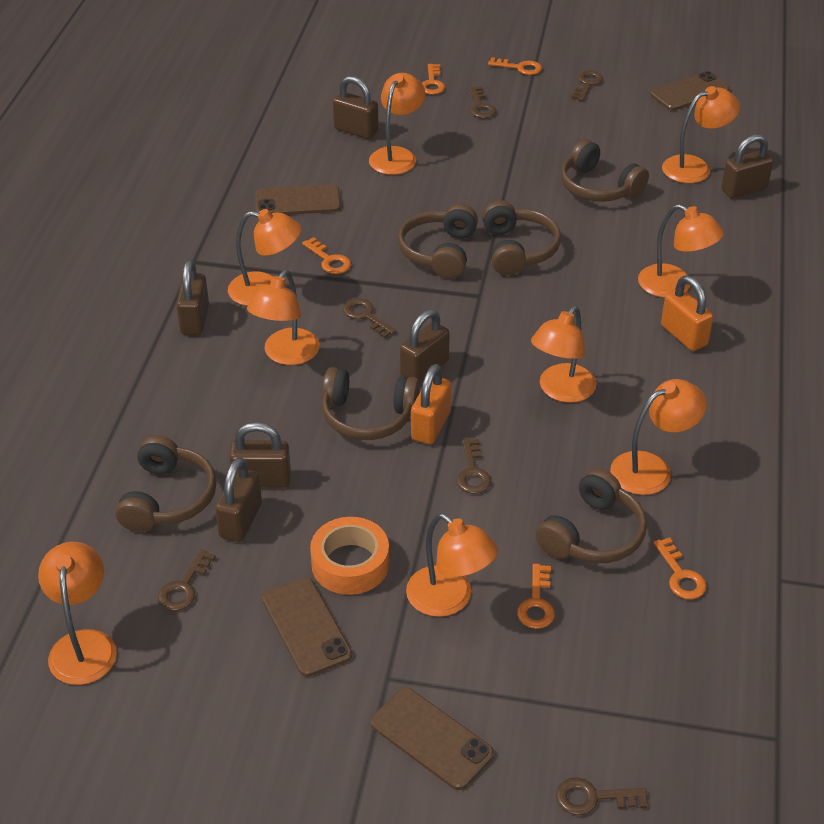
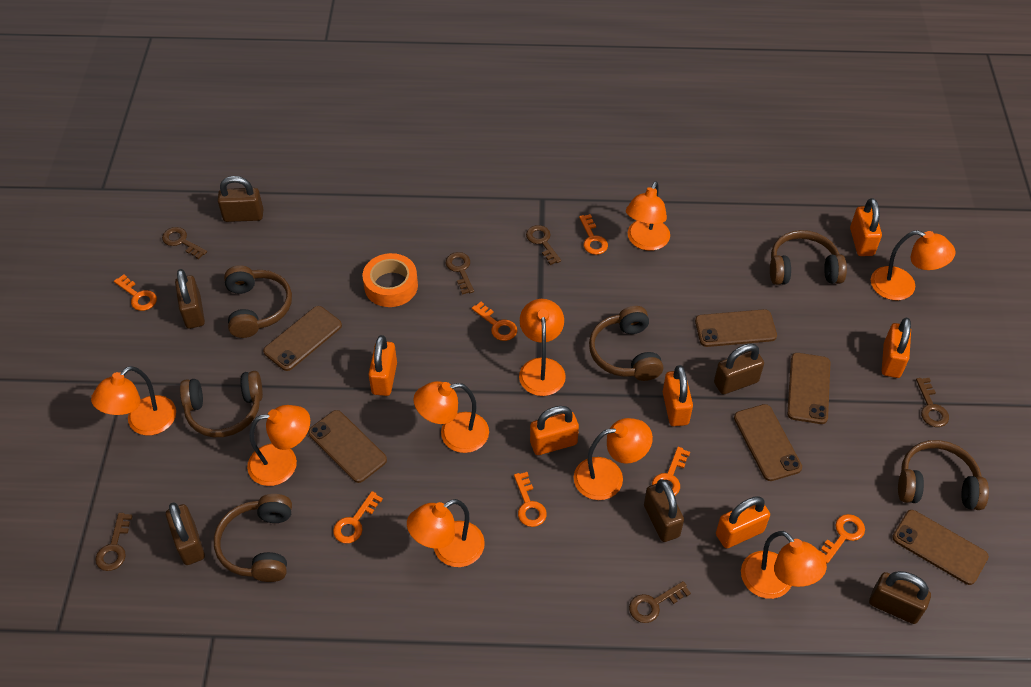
brown phone: [255,185,341,215] [262,577,352,677] [370,688,494,790] [650,71,730,111] = 4 -> [263,306,342,371] [308,410,387,483] [695,309,777,347] [734,404,802,481] [787,353,830,424] [892,510,989,585] = 6
orange key: [302,237,351,274] [422,64,445,95] [488,57,542,75] [517,564,555,629] [654,537,707,600] = 5 -> [114,274,157,311] [333,491,383,543] [472,302,517,341] [514,472,547,527] [579,214,608,255] [652,447,690,496] [818,514,865,564] = 7
orange padlock: [411,364,451,444] [661,276,713,351] = 2 -> [368,335,397,396] [530,406,579,455] [663,365,693,426] [716,496,770,549] [850,198,882,256] [882,318,911,378] = 6

